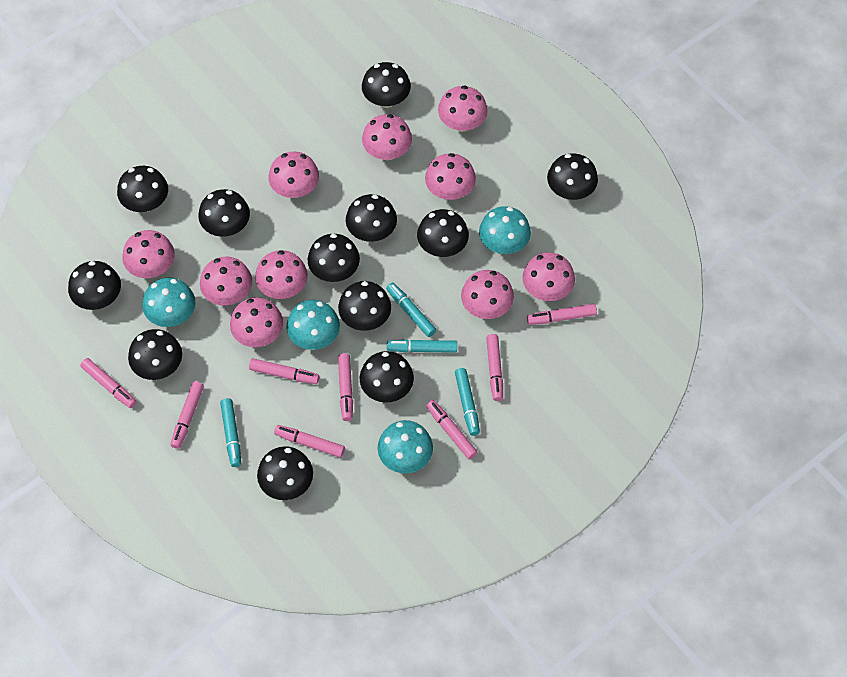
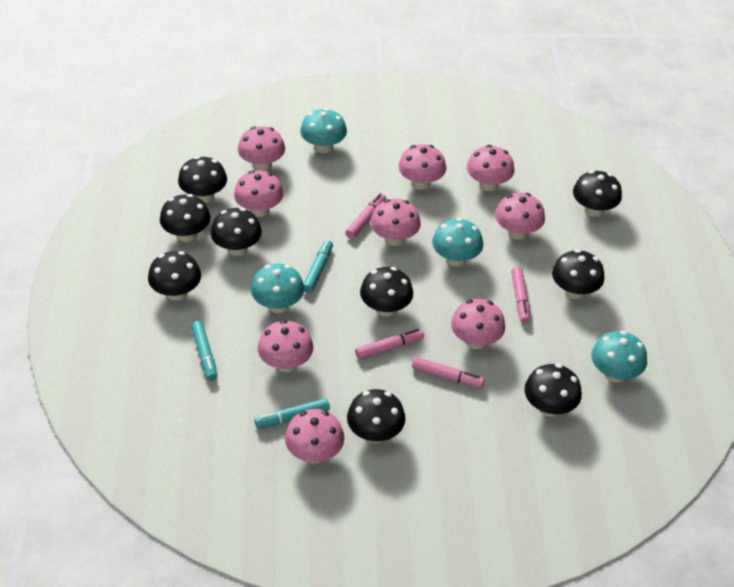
black mushroom: [68,261,121,310] [117,166,168,212] [128,329,182,380] [198,189,250,237] [257,446,313,500] [308,234,360,282] [338,281,391,331] [346,194,397,242] [359,351,414,403] [362,62,411,108] [417,209,469,257] [547,153,598,200] = 12 -> [148,251,201,301] [160,194,211,242] [178,156,227,203] [211,208,262,256] [347,389,405,443] [360,267,413,317] [524,364,582,417] [552,249,604,299] [573,170,622,217] = 9
pink marker: [80,358,137,408] [170,381,204,449] [249,358,320,384] [274,425,345,458] [338,353,353,421] [426,400,478,460] [486,334,503,401] [527,304,597,325] = 8 -> [345,193,386,239] [355,329,424,360] [412,357,485,388] [511,267,531,324] = 4
pink mushroom: [122,230,175,278] [200,257,252,305] [230,297,283,347] [255,250,308,299] [268,152,319,198] [362,114,412,160] [425,153,476,200] [438,85,488,132] [461,270,514,319] [522,252,575,301] = 10 -> [234,170,283,217] [238,126,285,171] [258,320,313,372] [285,409,344,463] [370,199,421,246] [398,144,446,190] [451,299,505,349] [467,145,515,191] [495,193,545,240] = 9
turquoise marker: [220,398,241,467] [386,282,436,337] [387,339,457,353] [455,368,480,436] = 4 -> [191,321,217,381] [254,398,330,429] [304,240,333,293] = 3

